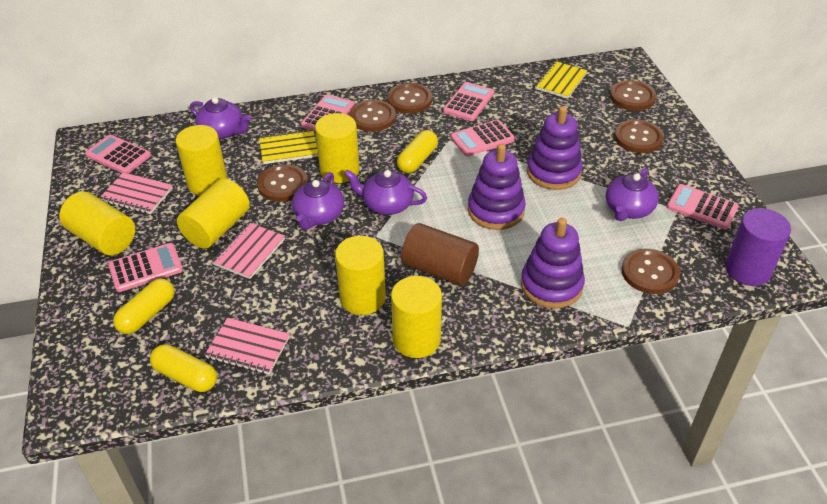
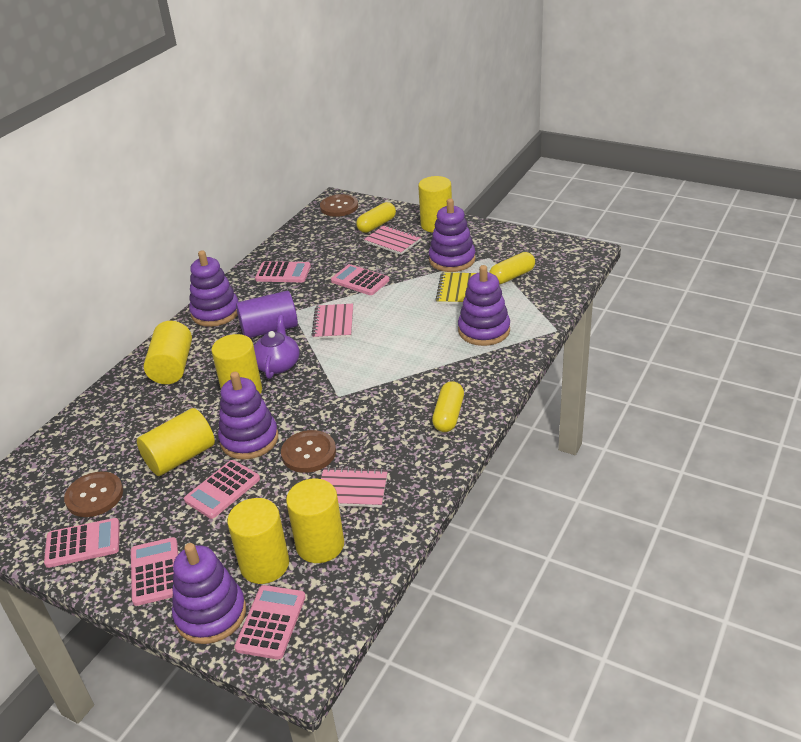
brown button: [257,164,308,202] [350,100,396,132] [387,83,432,113] [610,80,656,111] [614,120,664,153] [621,249,680,294] = 6 -> [64,471,123,517] [281,430,336,473] [320,194,358,217] = 3
brown cylinder: [401,223,479,286] = 1 -> none = 0
purple stacking toy: [468,144,526,230] [521,218,585,309] [527,106,583,190] = 3 -> [172,543,246,644] [189,250,238,327] [218,372,278,460] [429,198,476,272] [458,265,510,346] = 5
purple teapot: [190,97,251,139] [292,172,344,230] [344,170,427,215] [606,168,659,221] = 4 -> [254,315,300,379] = 1
yellow notebook: [259,129,318,164] [535,61,587,99] = 2 -> [435,272,476,304] = 1

